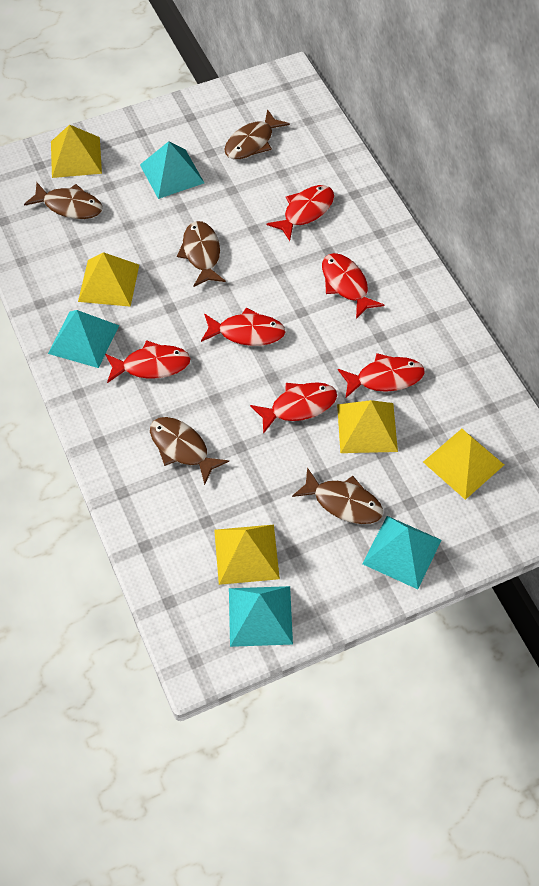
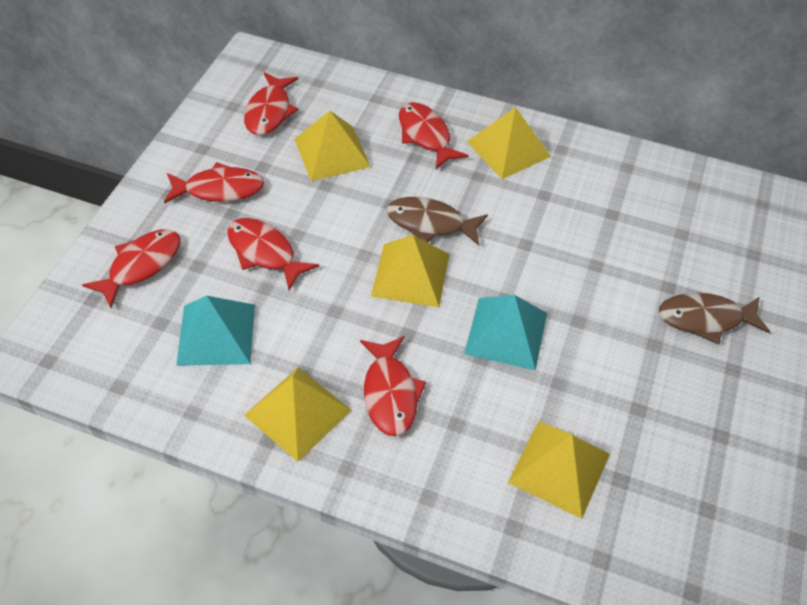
brown fish: [24,182,103,219] [150,417,229,485] [177,221,226,287] [225,109,290,159] [292,467,383,524] = 5 -> [387,197,488,245] [659,293,770,344] = 2
turquoise pyramid: [48,310,119,368] [140,141,204,199] [229,586,293,647] [362,516,441,589] = 4 -> [176,296,255,366] [464,295,547,371] = 2

